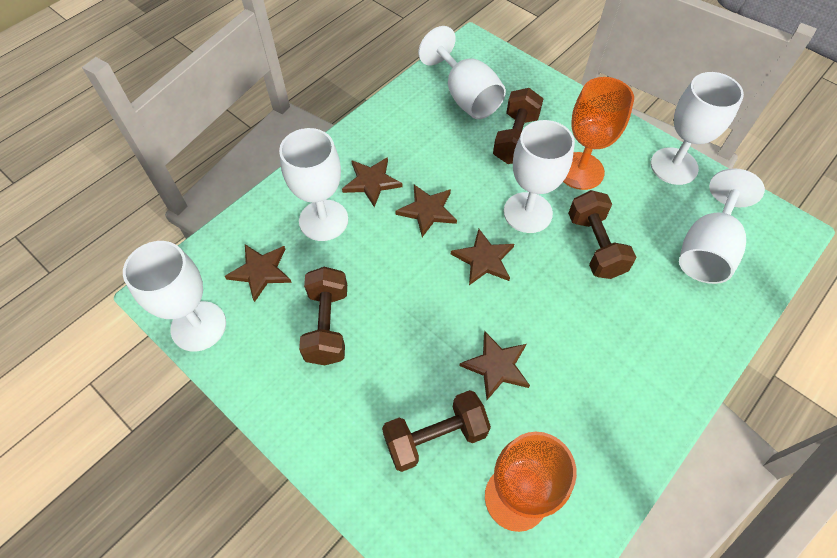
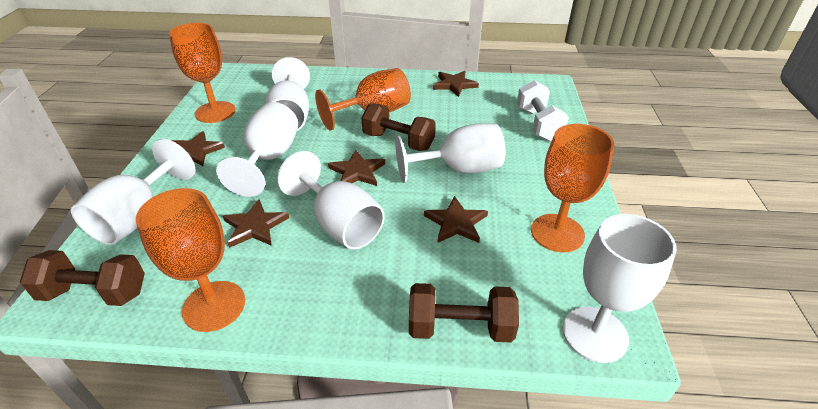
brown dumbbell: [299,267,347,365] [382,390,491,472] [493,88,543,164] [568,190,636,279] = 4 -> [20,250,145,306] [361,103,436,151] [409,283,519,343] = 3
orange goblet: [485,432,577,532] [563,77,634,190] = 2 -> [136,188,245,332] [169,23,235,123] [315,68,411,131] [531,124,614,252] = 4
white dumbbell: none = 0 -> [517,80,569,141] = 1

